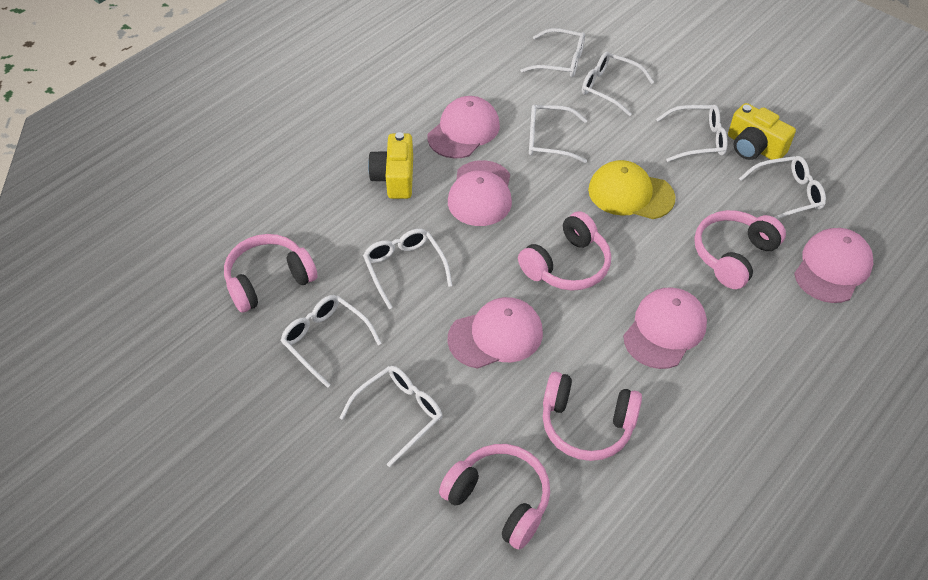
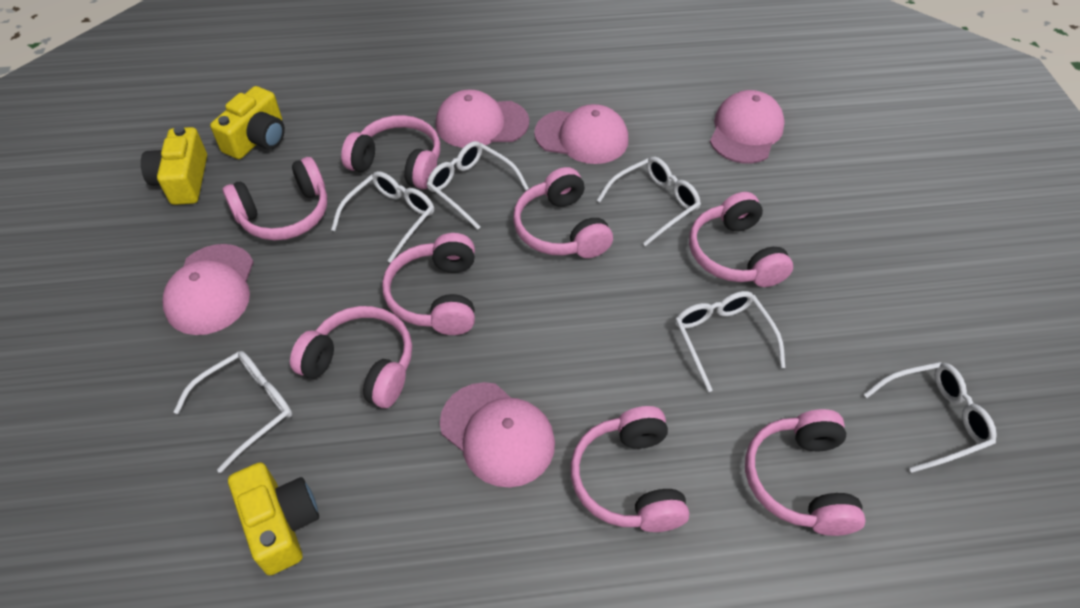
pink headphones: [224,234,318,313] [439,444,550,550] [518,211,611,291] [543,372,642,461] [694,210,786,289] = 5 -> [222,157,327,240] [290,306,412,408] [341,115,440,189] [382,233,475,335] [513,167,613,258] [570,406,689,532] [689,192,793,287] [745,409,866,536] = 8
white glasses: [280,295,382,388] [340,366,443,467] [363,229,452,309] [520,28,585,77] [529,105,587,163] [582,51,654,116] [656,105,727,162] [739,156,826,219] = 8 -> [173,351,292,473] [331,171,434,263] [427,141,529,230] [597,157,701,246] [675,291,785,392] [863,362,997,473] = 6
yellow camera: [368,132,413,199] [728,103,796,160] = 2 -> [141,126,207,205] [210,86,285,159] [228,462,319,575] = 3
yellow cap: [588,160,676,219] = 1 -> none = 0

